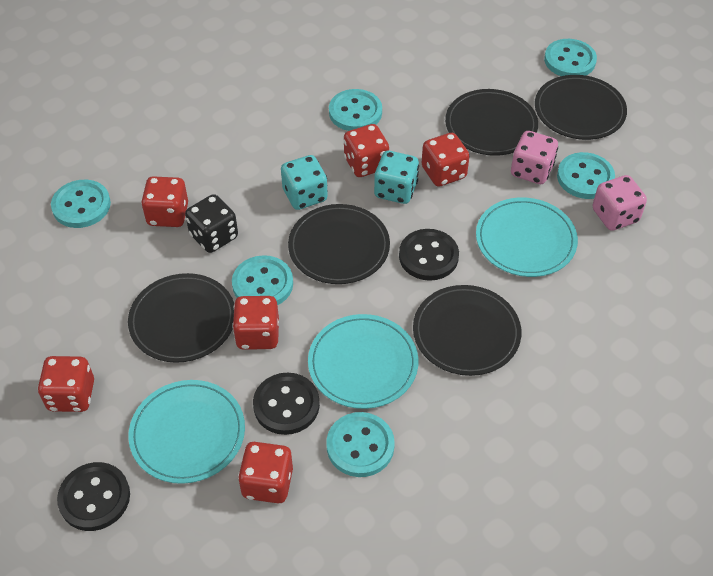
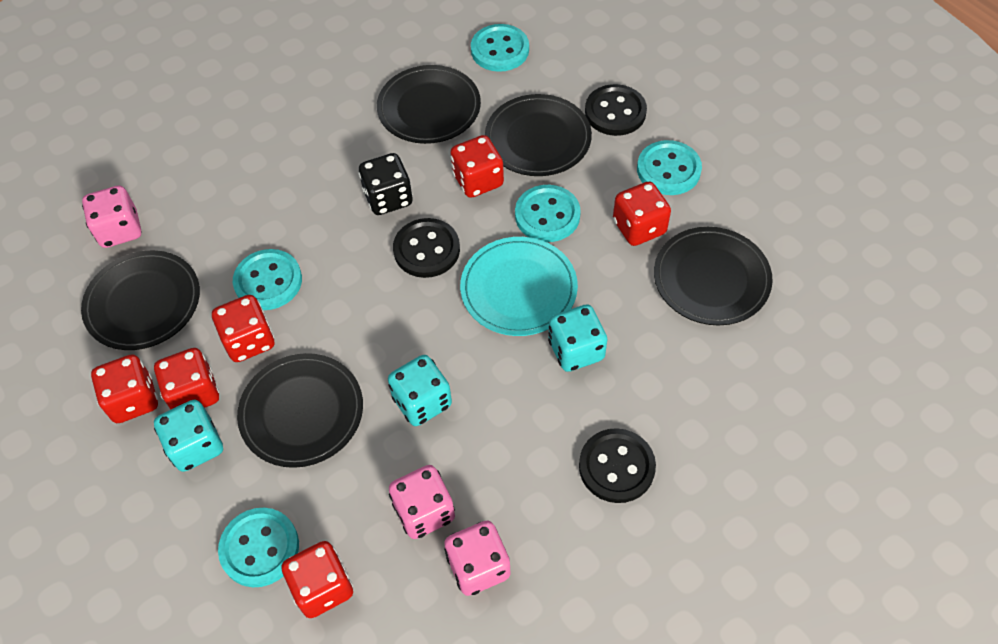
pink dice: [511,131,558,184] [592,175,647,231] = 2 -> [82,185,141,248] [389,465,455,539] [444,521,511,596] = 3
turquoise button: [51,180,111,228] [232,255,293,305] [326,412,395,477] [329,89,382,131] [544,39,597,76] [557,152,615,199] = 6 -> [218,508,299,587] [233,249,302,310] [471,24,529,72] [515,185,581,242] [637,140,702,195] = 5
turquoise dice: [281,155,328,210] [374,151,419,204] = 2 -> [154,400,223,472] [388,355,452,426] [548,304,607,372] = 3
turquoise plate: [128,380,245,484] [308,314,418,409] [476,198,578,277] = 3 -> [460,237,578,336] = 1

